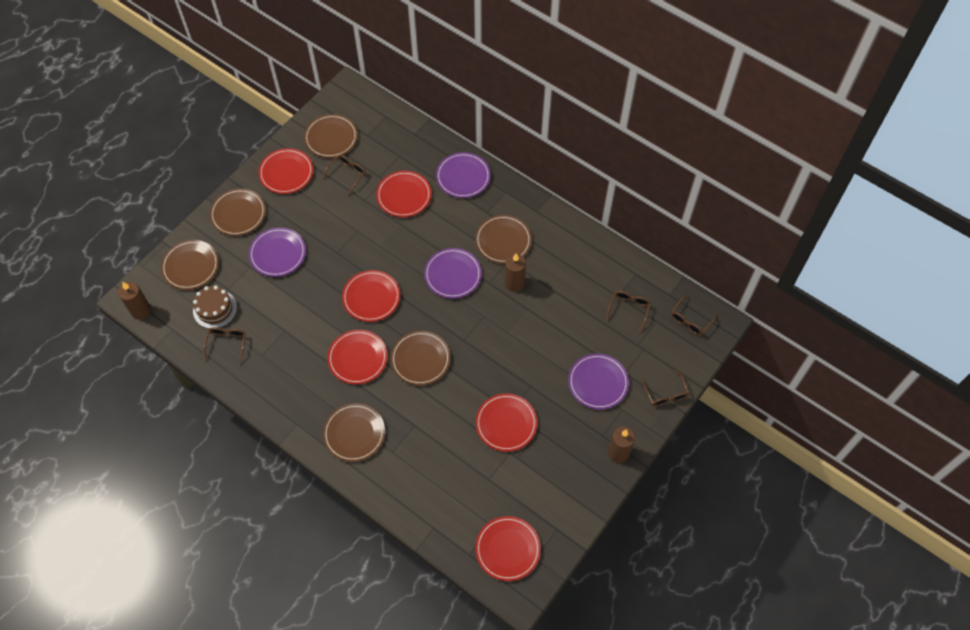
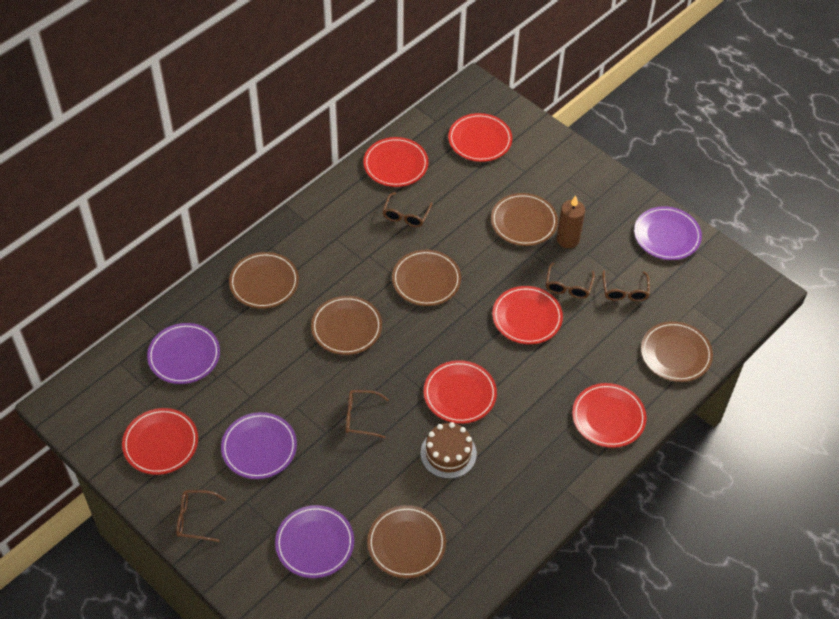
brown candle: [118,282,151,320] [505,253,526,292] [608,427,635,463] = 3 -> [556,195,585,248] = 1

